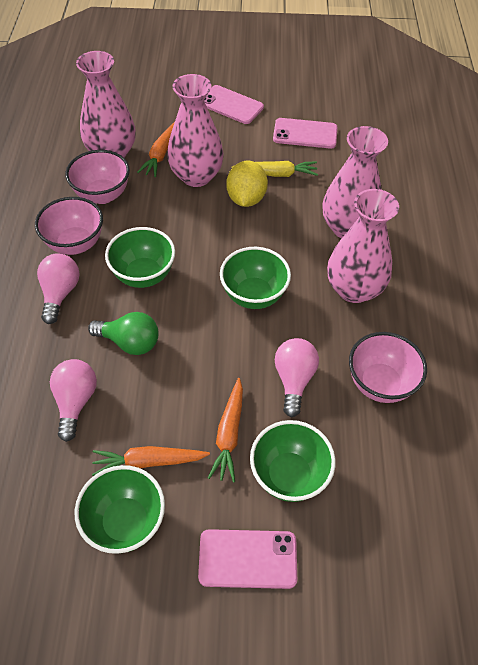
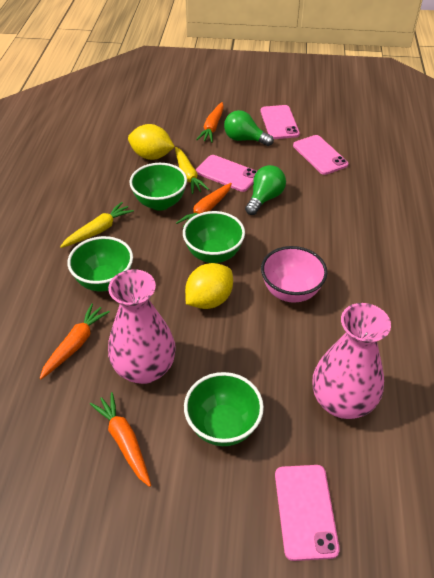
green light bulb: [88,312,159,355] = 1 -> [224,110,274,146] [245,165,286,215] = 2
orange carrot: [92,446,210,476] [137,122,175,177] [208,378,243,483] = 3 -> [39,304,110,379] [90,392,151,487] [176,183,232,227] [196,102,224,143] = 4
pink bowl: [35,197,103,255] [65,150,130,204] [349,332,427,403] = 3 -> [261,246,328,303] = 1
pink light bulb: [37,253,80,324] [50,359,97,442] [275,338,319,417] = 3 -> none = 0
pink phone: [198,529,297,589] [204,85,264,124] [273,118,338,149] = 3 -> [196,155,257,192] [261,105,300,139] [275,465,340,561] [293,135,349,175] = 4
pink vase: [76,51,136,158] [167,74,224,187] [323,126,388,238] [327,189,399,303] = 4 -> [108,269,176,384] [312,303,391,419] = 2
yellow carrot: [232,161,318,177] = 1 -> [60,202,134,248] [175,147,209,194] = 2
yellow lemon: [226,161,268,207] = 1 -> [128,124,175,160] [185,263,233,309] = 2

